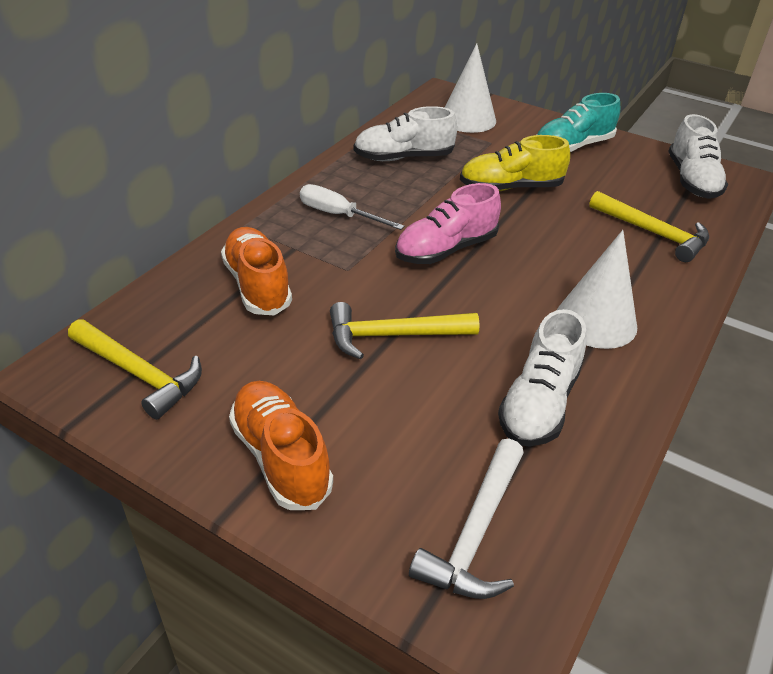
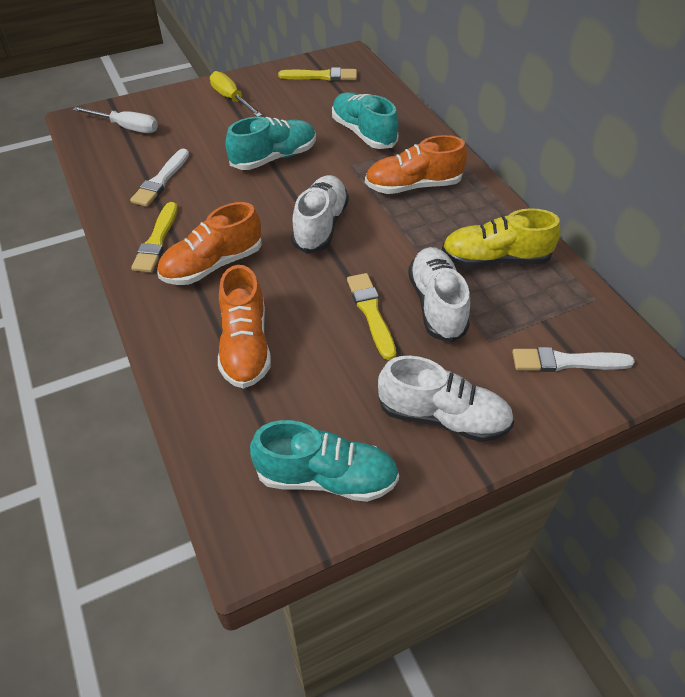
orange shoe: [221,227,292,315] [229,381,333,510] = 2 -> [157,202,262,285] [218,265,271,389] [365,135,467,194] = 3
pink shoe: [395,183,501,264] = 1 -> none = 0
turquoise shoe: [537,93,620,152] = 1 -> [225,117,316,170] [250,420,399,502] [332,92,399,149] = 3
white brush: none = 0 -> [130,148,189,207] [512,347,635,372] = 2
white cone: [445,43,496,133] [557,230,637,349] = 2 -> none = 0
white hammer: [409,439,524,599] = 1 -> none = 0
yellow brush: none = 0 -> [131,202,178,272] [278,67,357,81] [347,273,396,360] = 3
yellow hammer: [68,319,202,420] [330,302,480,359] [589,191,709,262] = 3 -> none = 0
yellow screwdriver: none = 0 -> [210,71,262,117] = 1

